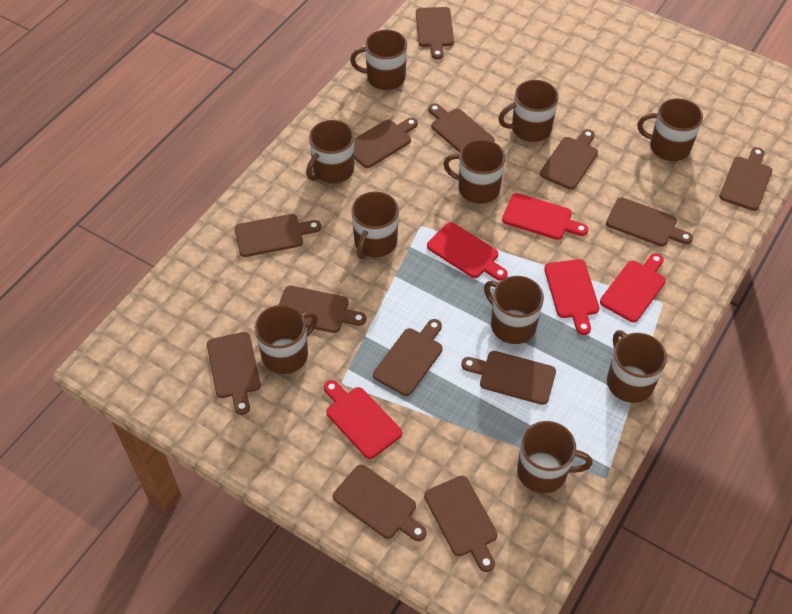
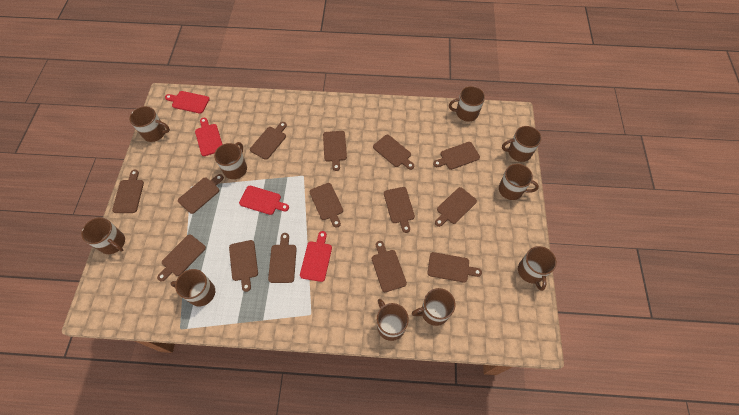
brown cutting board: [207,332,261,415] [235,214,321,257] [279,286,366,333] [333,464,427,541] [354,118,418,168] [373,319,443,396] [416,7,454,59] [424,476,497,572] [428,103,495,153] [461,351,556,405] [540,129,598,190] [606,197,693,247] [719,147,772,211] = 13 -> [112,170,144,213] [157,235,206,282] [178,174,224,214] [229,240,258,292] [250,122,287,160] [268,233,297,283] [309,183,343,228] [323,131,347,171] [372,241,407,292] [373,135,414,170] [384,187,415,233] [427,252,482,283] [433,142,480,170] [435,187,477,227] = 14
red cutting board: [324,380,402,459] [427,222,508,281] [502,193,588,240] [544,259,599,335] [600,253,666,322] = 5 -> [165,91,210,114] [195,118,223,156] [239,186,289,215] [300,231,332,282] = 4

